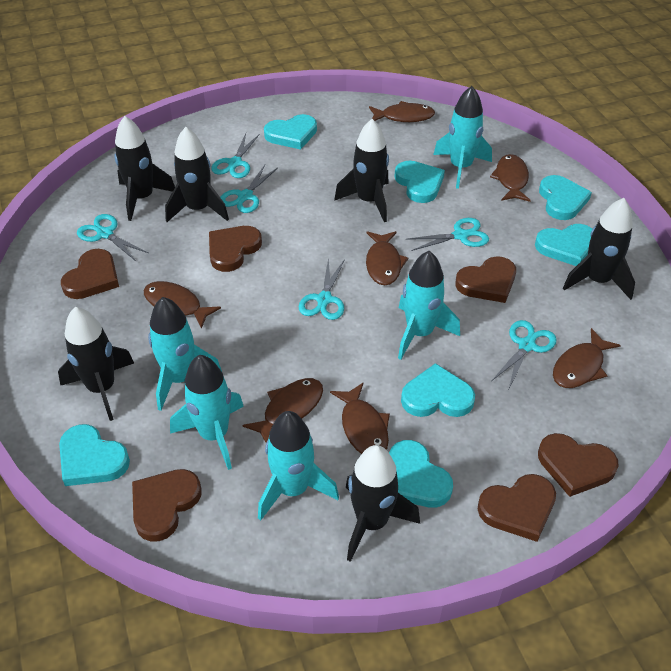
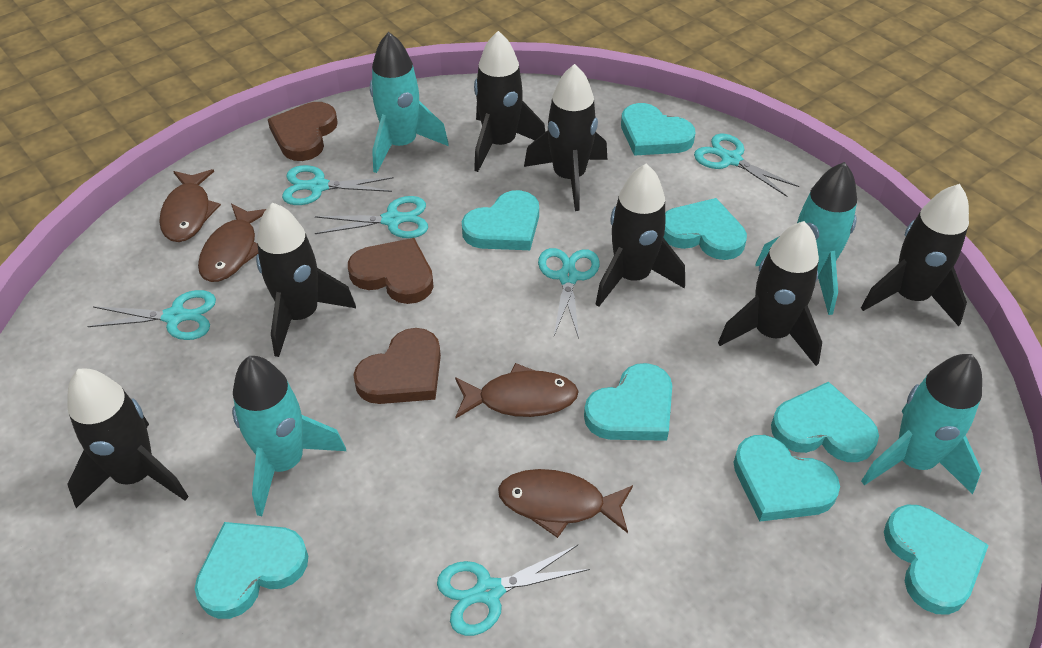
black rocket: [58,307,134,421] [114,116,175,221] [165,127,229,222] [334,119,389,222] [346,445,420,562] [563,198,635,300] = 6 -> [67,369,189,508] [256,203,356,357] [474,31,545,172] [524,64,607,211] [595,164,685,307] [718,221,822,366] [861,184,969,326] = 7
brown fish: [144,281,221,329] [242,378,323,443] [330,383,390,454] [366,231,408,285] [369,101,435,122] [490,154,531,202] [553,328,621,388] = 7 -> [159,169,221,242] [198,204,266,282] [455,363,579,418] [498,469,633,538] = 4
brown heart: [61,249,119,299] [132,469,202,542] [209,226,262,272] [455,256,516,303] [478,474,556,542] [538,433,619,497] = 6 -> [268,102,338,161] [348,238,434,304] [353,328,441,404] = 3
turquoise heart: [59,424,130,486] [264,114,317,150] [389,440,453,508] [395,161,445,203] [401,363,475,417] [535,224,592,266] [539,175,592,220] = 7 -> [195,522,308,619] [462,190,539,250] [584,363,672,441] [621,103,695,156] [663,198,747,260] [734,435,840,522] [771,382,879,462] [884,504,989,615] = 8
turquoise rocket: [148,297,222,411] [170,355,244,470] [258,411,339,521] [398,251,460,360] [433,86,492,189] = 5 -> [232,356,346,516] [370,32,449,173] [755,162,857,315] [861,354,982,494] = 4

